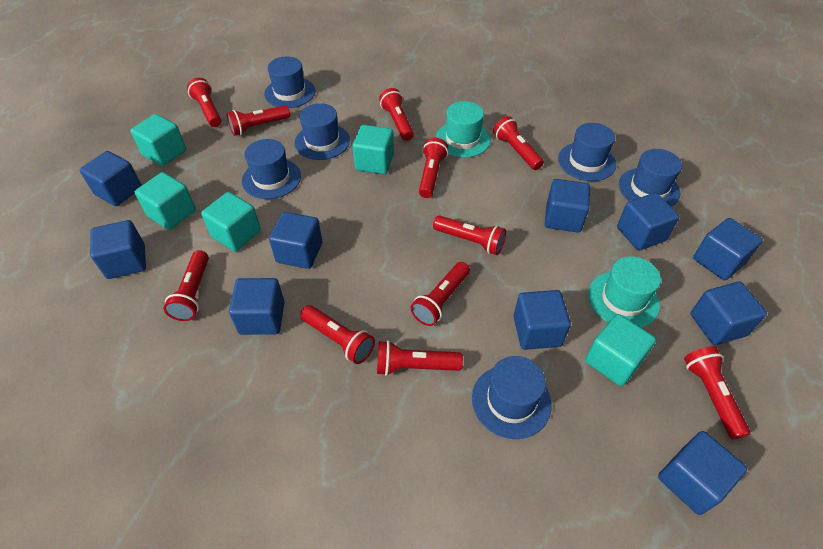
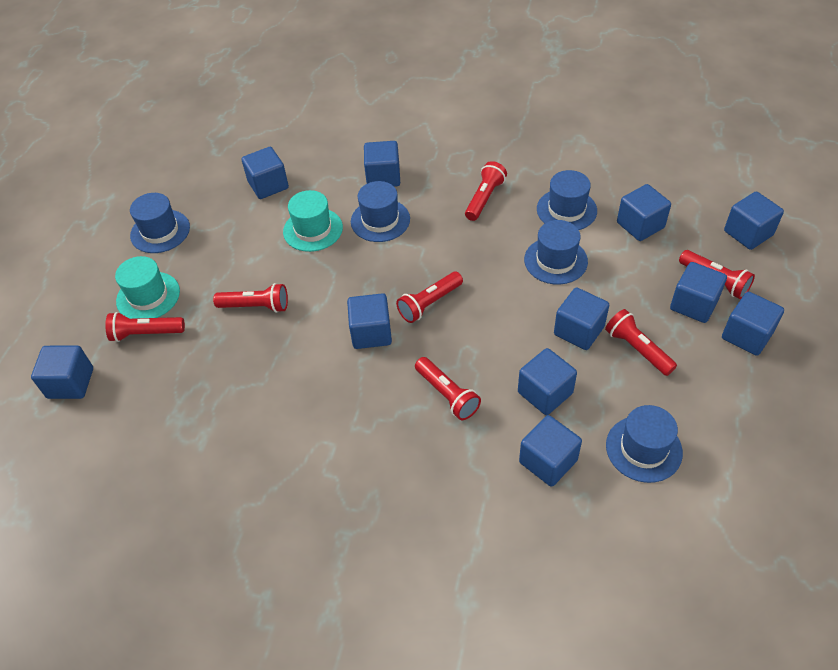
blue cube: [80,151,142,206] [90,220,146,279] [229,278,285,335] [269,212,322,269] [513,290,571,350] [545,179,590,233] [617,193,680,251] [658,431,747,515] [691,282,767,345] [693,218,763,280] = 10 -> [31,345,93,399] [242,147,289,199] [347,293,392,349] [364,141,400,187] [518,348,577,415] [519,415,582,487] [554,287,609,350] [617,184,671,241] [670,262,727,323] [722,292,784,356] [724,191,784,250] = 11
blue hat: [242,139,301,199] [264,57,315,108] [295,103,350,160] [472,356,552,439] [558,123,616,181] [619,149,682,207] = 6 -> [130,193,190,253] [351,181,410,242] [524,220,588,285] [537,170,597,230] [606,405,683,483] = 5
red flashlight: [164,250,209,321] [187,78,222,127] [227,105,290,136] [300,305,375,364] [377,340,463,376] [379,88,414,141] [410,262,470,326] [419,138,448,198] [433,215,506,255] [493,116,544,170] [684,346,750,439] = 11 -> [105,312,185,342] [213,283,288,313] [396,272,463,323] [415,357,481,420] [465,161,507,221] [605,309,677,376] [679,250,755,299] = 7
turquoise cube: [130,114,186,166] [135,172,196,230] [201,192,261,252] [353,125,394,174] [585,314,656,386] = 5 -> none = 0

